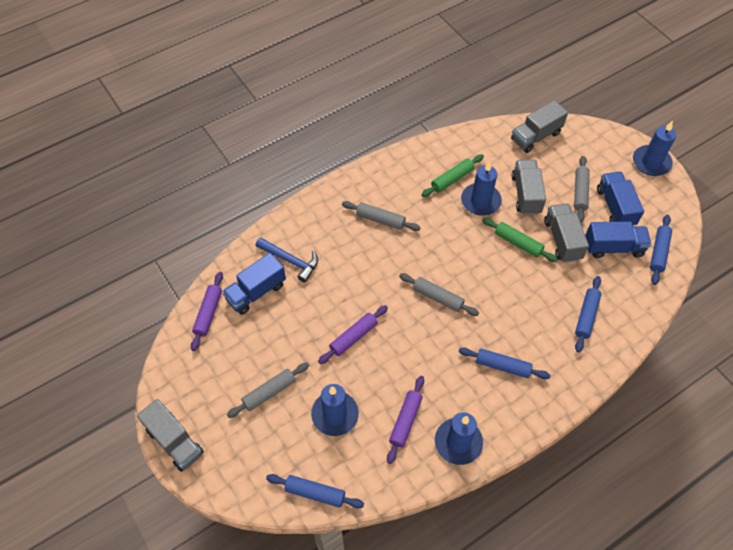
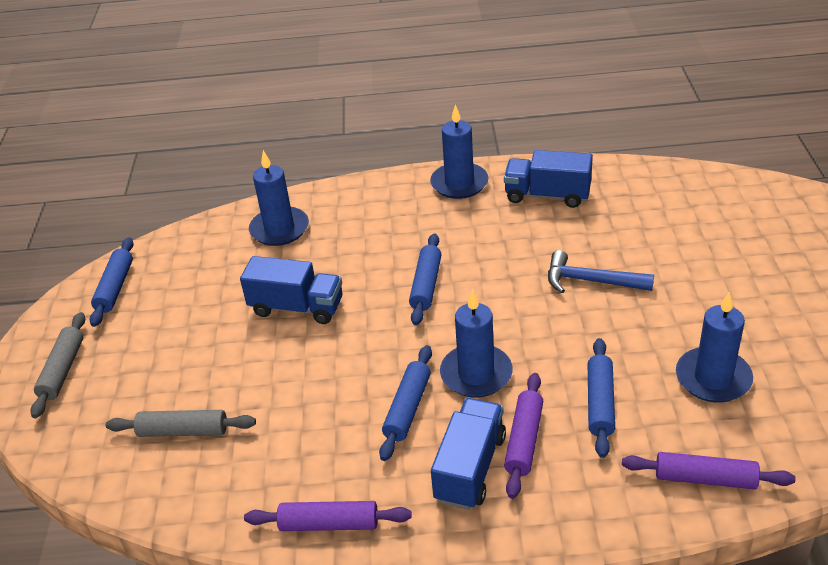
green rolling pin: [421,154,484,197] [482,217,558,262] = 2 -> none = 0
grey rolling pin: [227,363,309,418] [342,201,421,231] [399,273,479,316] [574,156,590,223] = 4 -> [30,312,85,418] [106,410,256,437] = 2
grey truck: [137,399,204,472] [511,100,568,153] [512,160,546,215] [544,203,589,263] = 4 -> none = 0

